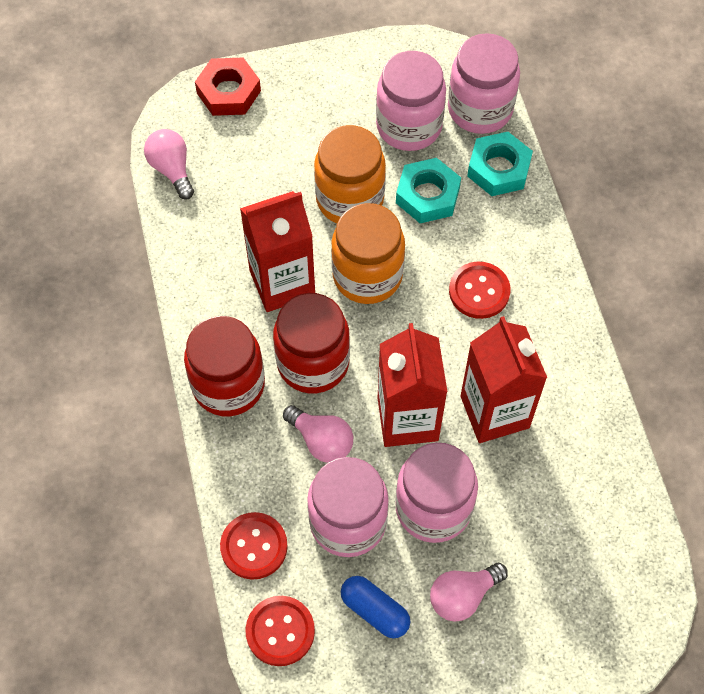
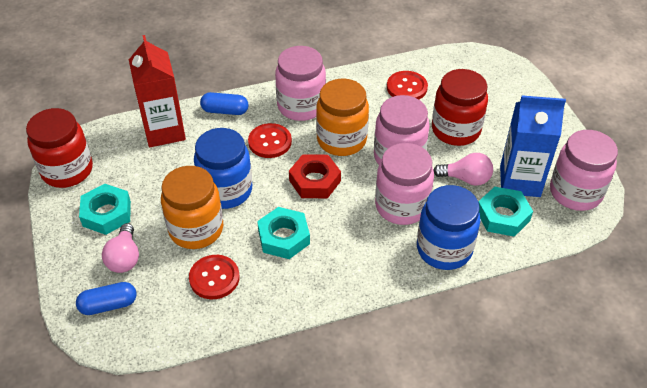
blue capsule: [341,576,410,638] = 1 -> [76,282,137,315] [200,92,248,115] = 2
blue carton: none = 0 -> [500,95,566,197] = 1
blue jar: none = 0 -> [194,128,252,209] [417,185,480,270] = 2
pink light bulb: [144,129,194,199] [283,405,353,463] [430,563,508,622] = 3 -> [102,223,139,273] [434,153,493,186] = 2
red carton: [240,191,315,312] [378,323,447,447] [461,316,547,443] = 3 -> [129,35,186,147] = 1
turquoise nut: [396,158,461,223] [467,132,533,196] = 2 -> [79,184,131,235] [257,207,310,259] [479,187,533,237] = 3

